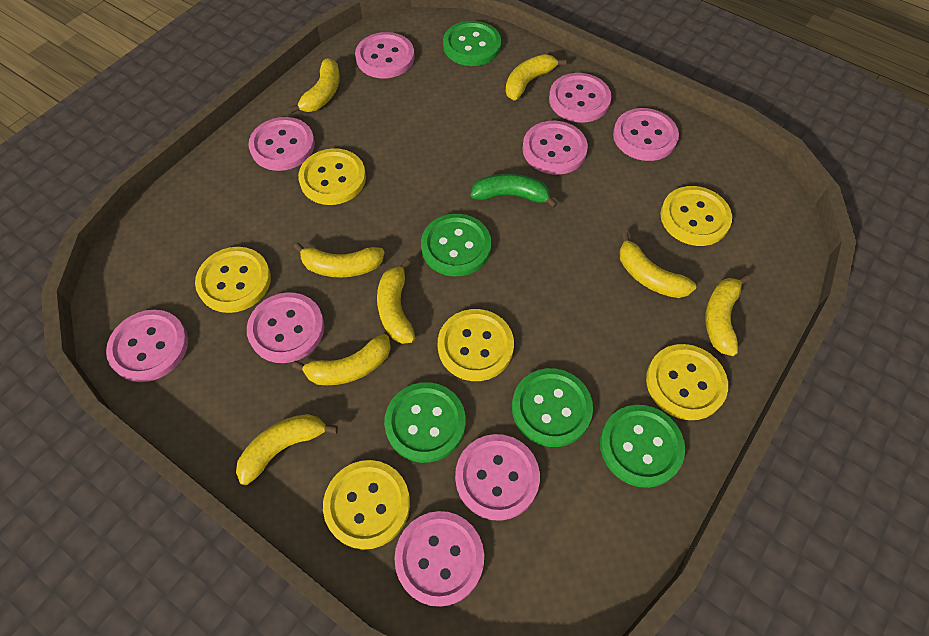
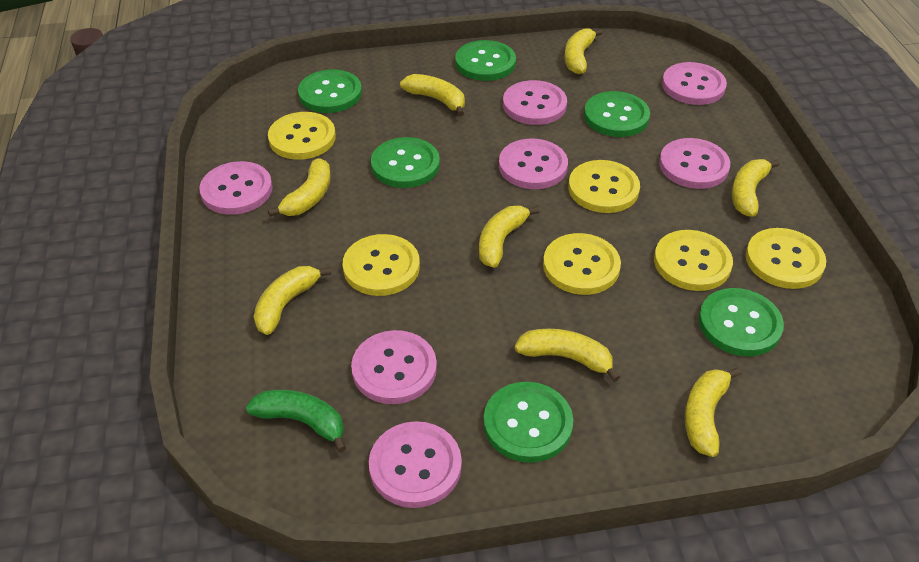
green button: [384,382,466,463] [421,214,491,276] [443,21,501,66] [512,368,593,447] [600,405,685,488] = 5 -> [298,70,362,113] [371,137,440,188] [455,40,516,81] [483,382,573,463] [584,91,650,137] [699,288,784,356] = 6
pink button: [106,310,188,382] [247,292,324,363] [248,117,315,171] [355,32,415,78] [394,511,484,607] [455,434,540,521] [523,121,588,175] [549,73,612,123] [613,108,679,161] = 9 -> [199,161,273,215] [351,330,437,404] [369,421,462,508] [499,138,568,189] [503,80,567,125] [659,138,730,189] [662,62,727,105] = 7

